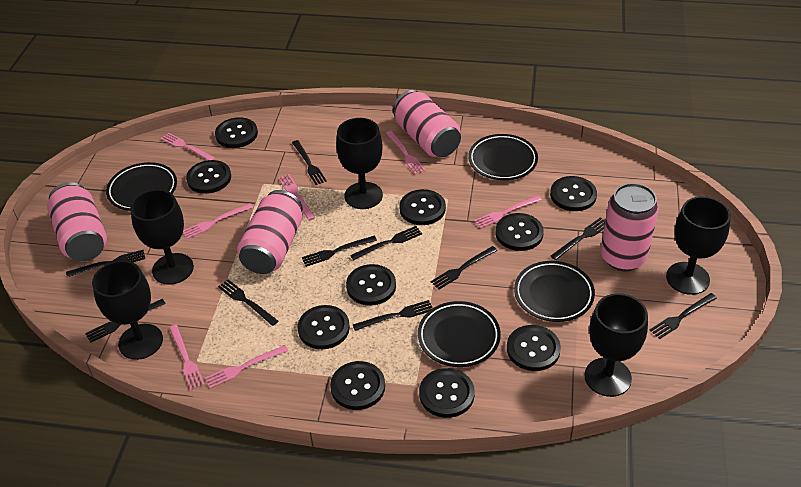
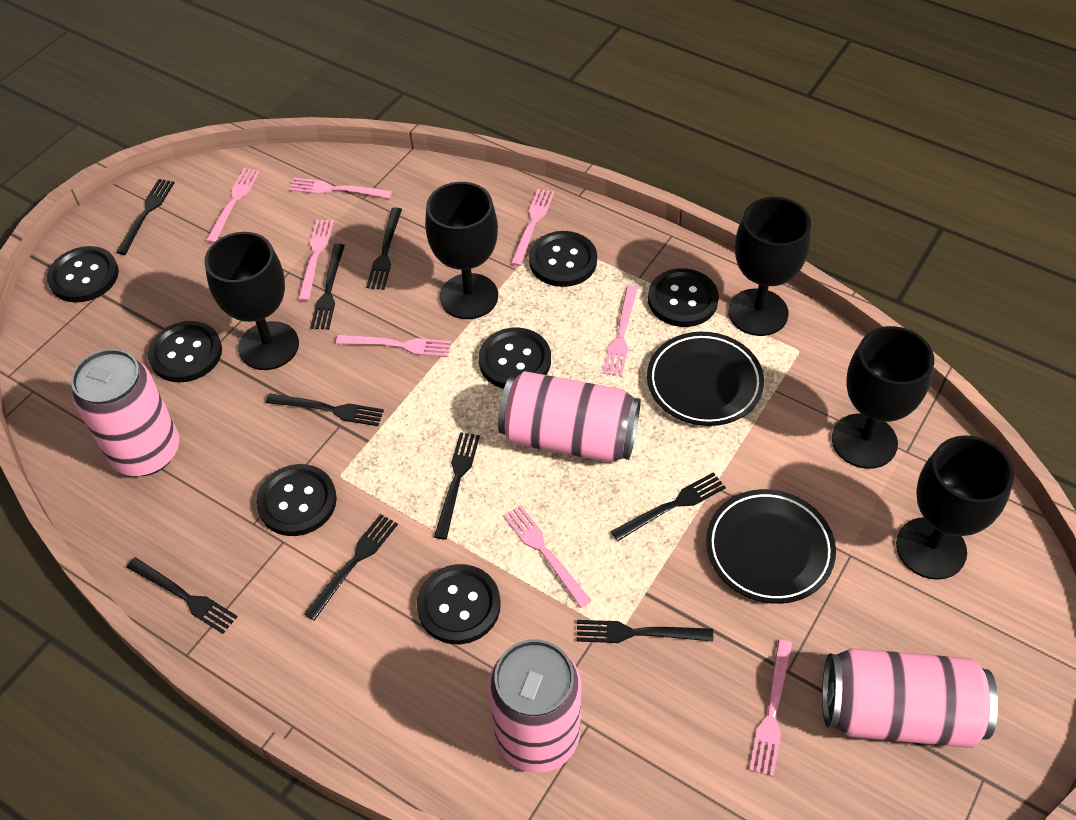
black button: [186,160,231,194] [215,117,258,148] [297,305,350,349] [330,361,385,410] [346,264,396,306] [399,189,446,225] [419,368,475,418] [496,213,544,251] [507,325,561,371] [550,176,597,211] = 10 -> [47,246,119,303] [148,321,222,382] [256,464,337,536] [417,564,501,644] [479,328,551,389] [529,231,597,287] [648,268,719,327] = 7
black fork: [66,250,145,277] [85,299,166,343] [218,279,278,326] [292,140,327,185] [302,236,377,267] [350,226,422,260] [353,300,432,331] [430,246,497,290] [551,217,605,260] [650,293,717,339] = 10 -> [116,179,175,255] [126,557,238,634] [266,393,384,426] [304,514,398,621] [310,243,345,330] [366,207,402,290] [434,432,480,540] [576,620,713,643] [611,472,726,541] = 9
black plate: [106,162,177,211] [418,301,501,367] [468,134,538,180] [514,261,595,322] = 4 -> [647,332,764,426] [706,489,836,604] = 2
pink fork: [161,133,216,160] [169,325,205,390] [183,203,253,239] [205,345,288,389] [278,174,315,221] [386,131,426,175] [474,195,542,229] = 7 -> [206,168,260,243] [289,178,392,198] [298,219,334,301] [336,335,451,357] [503,505,591,608] [511,189,554,266] [603,285,638,377] [749,640,792,777] = 8

